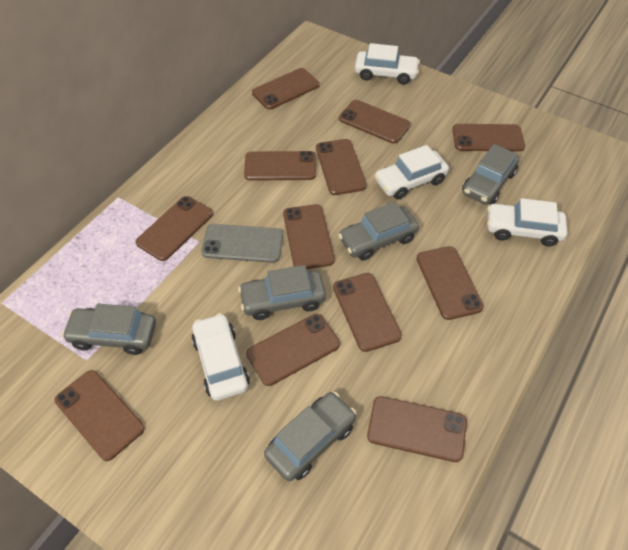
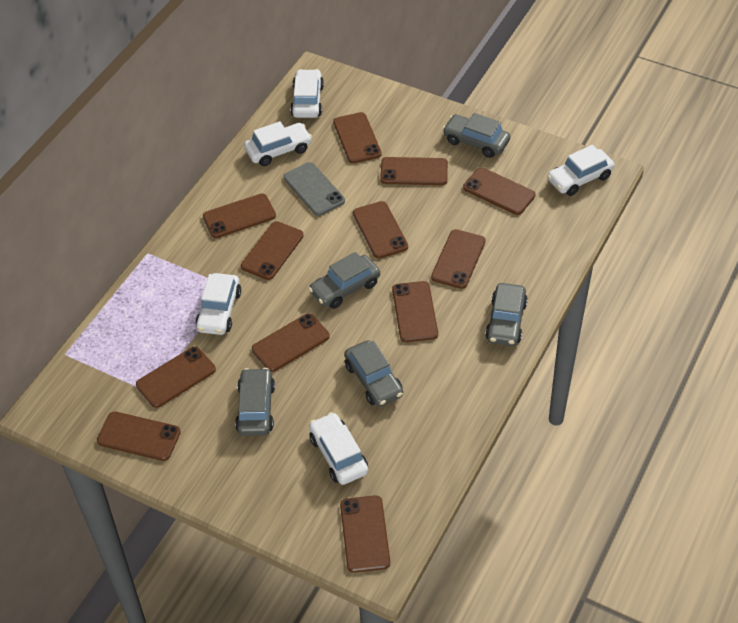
white car: [192,313,250,401] [355,43,420,85] [374,145,449,199] [487,198,567,247] = 4 -> [195,273,241,335] [244,121,312,166] [290,69,324,118] [309,412,368,485] [547,145,614,196] = 5

